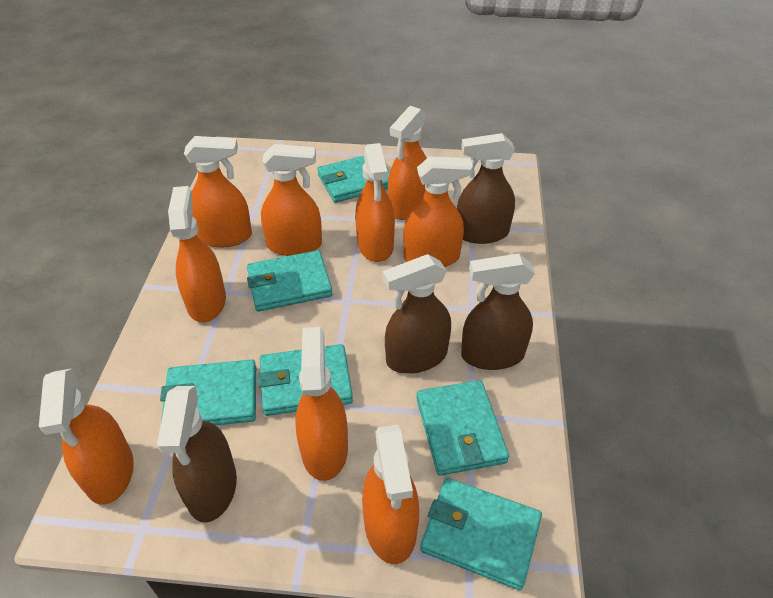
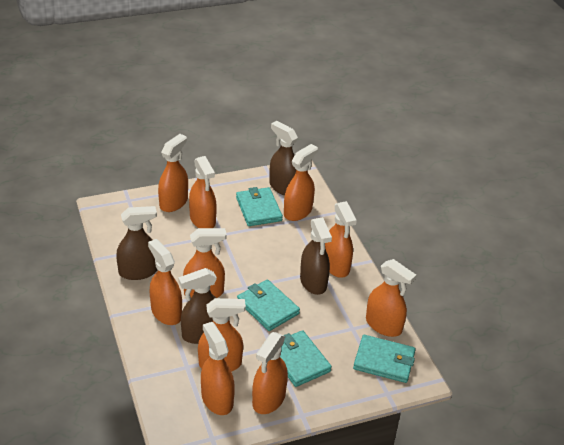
orange spray bottle: [39,368,134,505] [168,186,226,322] [184,136,252,247] [261,144,322,256] [295,327,348,481] [355,143,395,262] [362,425,419,564] [388,106,427,220] [403,156,473,267] = 9 -> [148,239,182,325] [158,134,188,212] [183,228,227,298] [189,156,217,228] [198,298,246,372] [201,322,235,415] [252,332,288,414] [284,144,318,221] [325,201,357,278] [366,259,416,337] = 10
turquoise wallet: [160,359,256,425] [247,250,333,312] [258,344,353,416] [317,156,390,203] [416,380,509,476] [420,478,542,590] = 6 -> [236,187,283,226] [237,279,300,331] [280,330,332,387] [353,335,416,383] = 4

